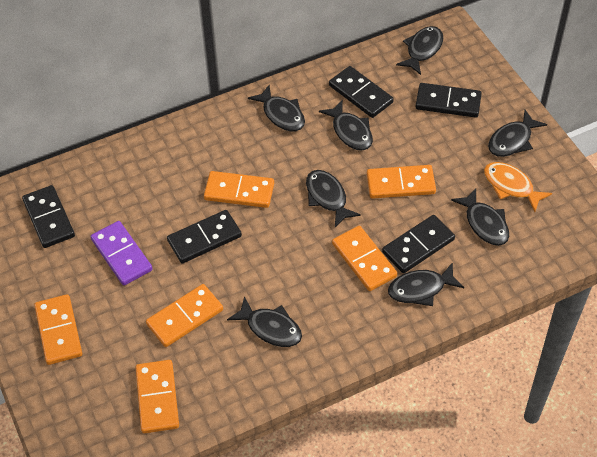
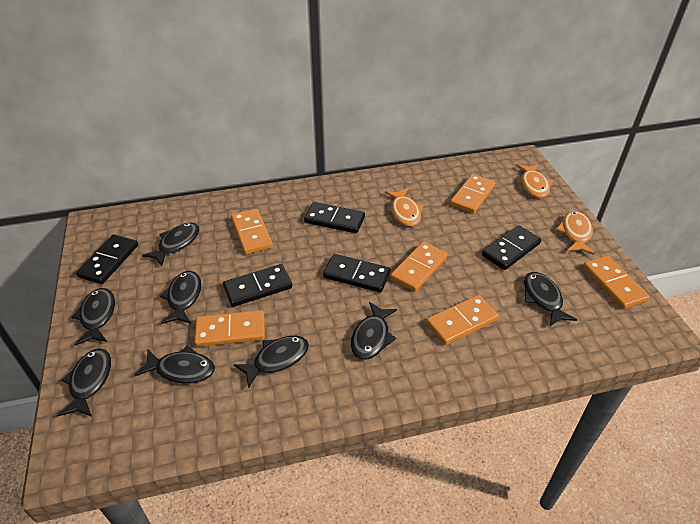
orange fish: [484,162,552,212] = 1 -> [385,188,424,226] [516,164,553,198] [556,211,595,255] = 3
purple domino: [91,221,152,285] = 1 -> none = 0

